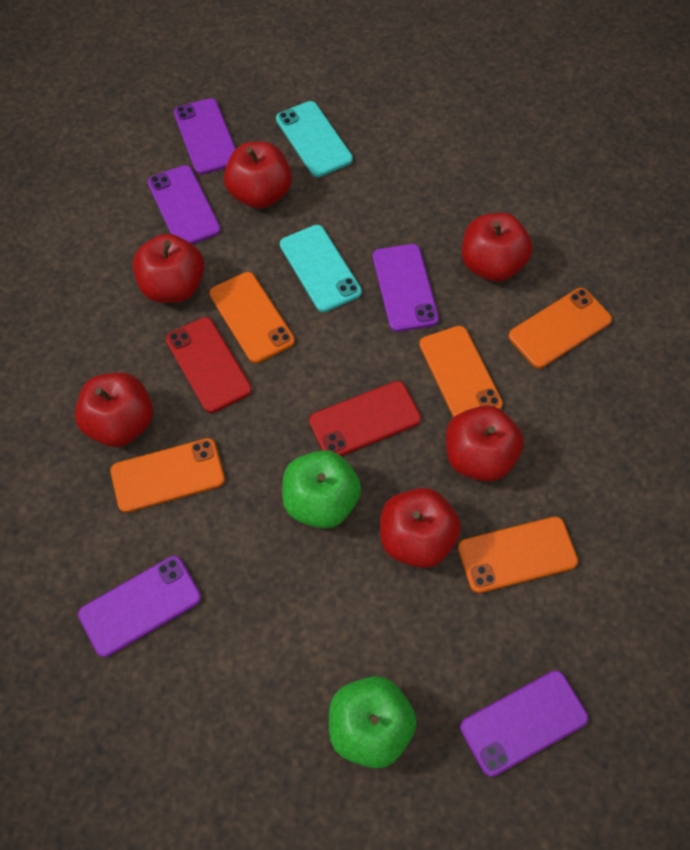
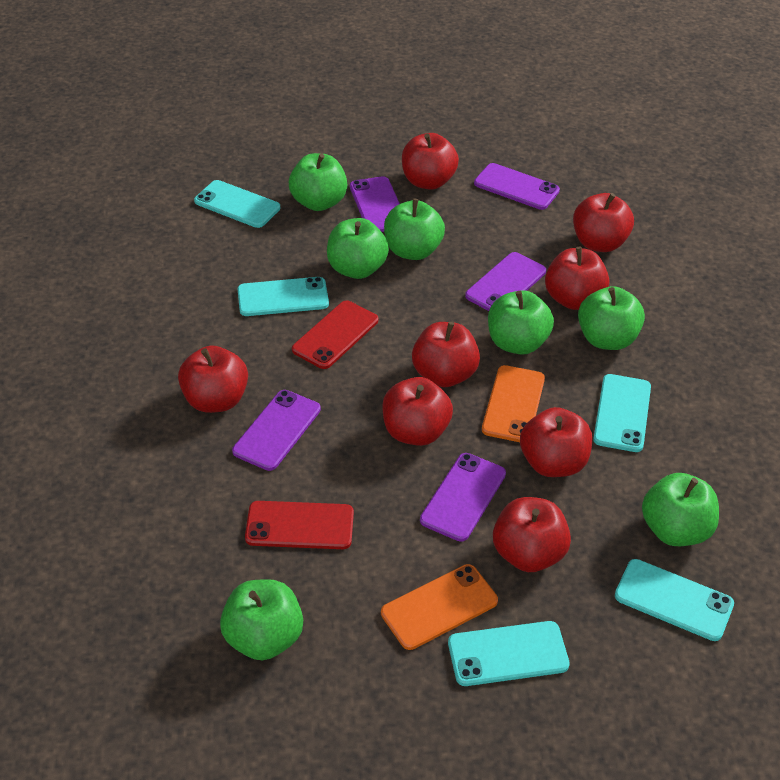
green apple: [282,450,361,529] [329,676,417,769] = 2 -> [220,579,303,660] [289,153,347,211] [327,218,389,279] [384,199,445,260] [488,290,554,355] [578,286,645,350] [642,473,719,546] = 7
orange phone: [110,438,225,513] [209,272,295,363] [419,326,503,418] [458,517,578,593] [509,288,612,368] = 5 -> [381,564,498,650] [482,365,545,442] = 2
red apple: [75,373,153,447] [132,234,205,303] [224,141,292,209] [380,488,461,568] [446,405,524,482] [462,213,532,282] = 6 -> [178,345,248,413] [382,377,453,446] [402,133,459,190] [412,322,480,387] [493,497,571,572] [520,407,592,477] [545,247,609,310] [573,193,634,252] = 8
turquoise phone: [276,101,353,177] [280,225,362,312] = 2 -> [194,180,280,228] [238,277,329,316] [448,621,570,686] [593,374,651,452] [615,559,734,641] = 5

